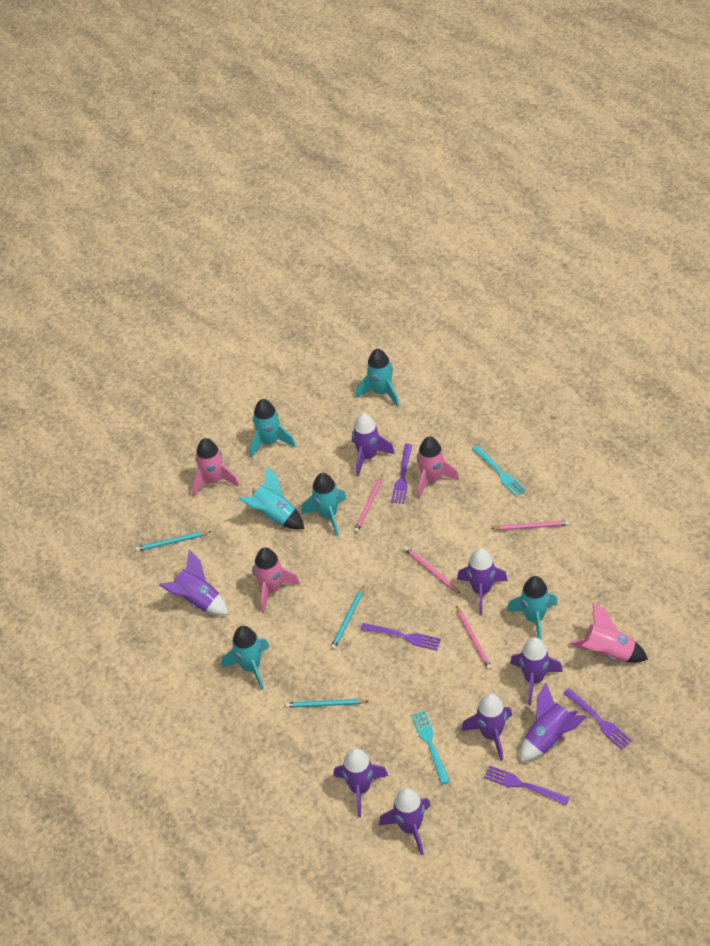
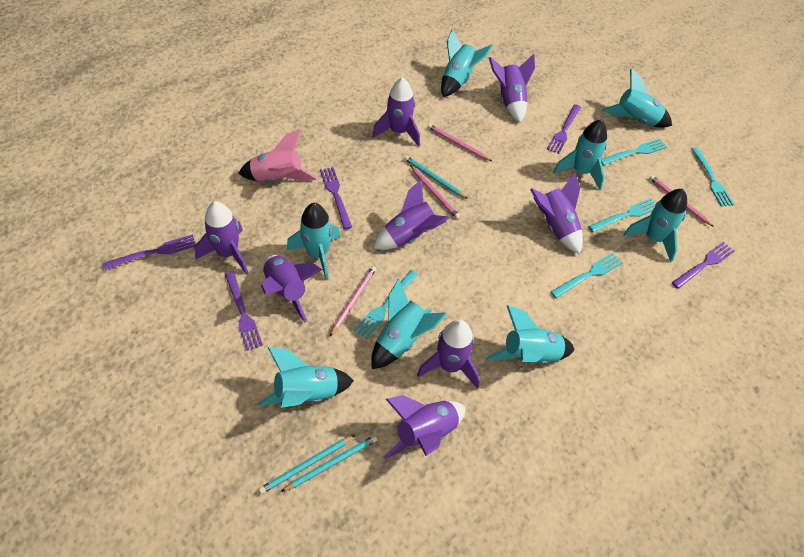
pink rocket: [192,438,240,497] [252,547,300,613] [417,437,459,499] [569,602,648,663] = 4 -> [239,129,317,182] = 1
purple fork: [361,623,441,650] [391,444,412,504] [484,765,569,805] [563,688,632,750] = 4 -> [103,234,196,270] [225,272,263,351] [320,167,352,229] [547,104,581,154] [672,242,735,289] = 5
turquoise fork: [411,710,450,784] [472,445,526,497] = 2 -> [354,270,418,339] [550,253,623,298] [588,198,655,232] [601,139,667,165] [692,147,734,207] = 5
turquoise rocket: [222,626,269,690] [239,466,304,530] [250,399,296,458] [301,473,347,536] [356,349,399,407] [507,576,557,640] = 6 -> [258,347,354,408] [287,203,340,279] [371,279,447,369] [441,29,493,97] [486,305,575,364] [553,119,607,190] [602,69,672,128] [623,189,687,262] = 8

